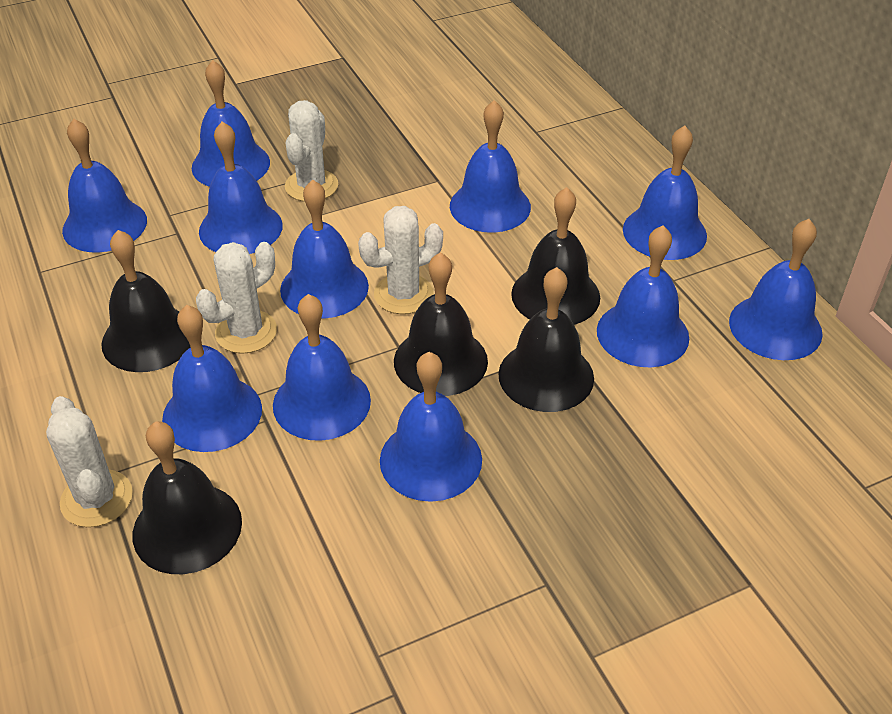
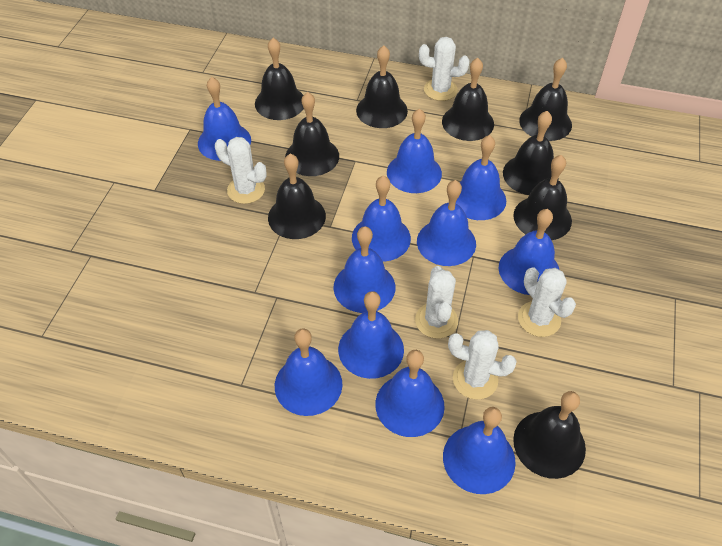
black bell: [101,230,191,372] [133,421,242,574] [394,252,488,396] [498,267,594,412] [511,187,600,325] = 5 -> [255,38,304,120] [268,154,326,239] [285,92,339,176] [356,46,408,128] [442,58,494,141] [503,111,559,195] [513,155,572,240] [513,391,586,479] [519,58,572,141] = 9
white cactus: [46,396,133,527] [196,242,277,354] [285,100,338,202] [358,206,443,314] = 4 -> [215,137,267,204] [415,266,458,339] [419,37,470,101] [448,330,517,399] [518,267,576,337] = 5

